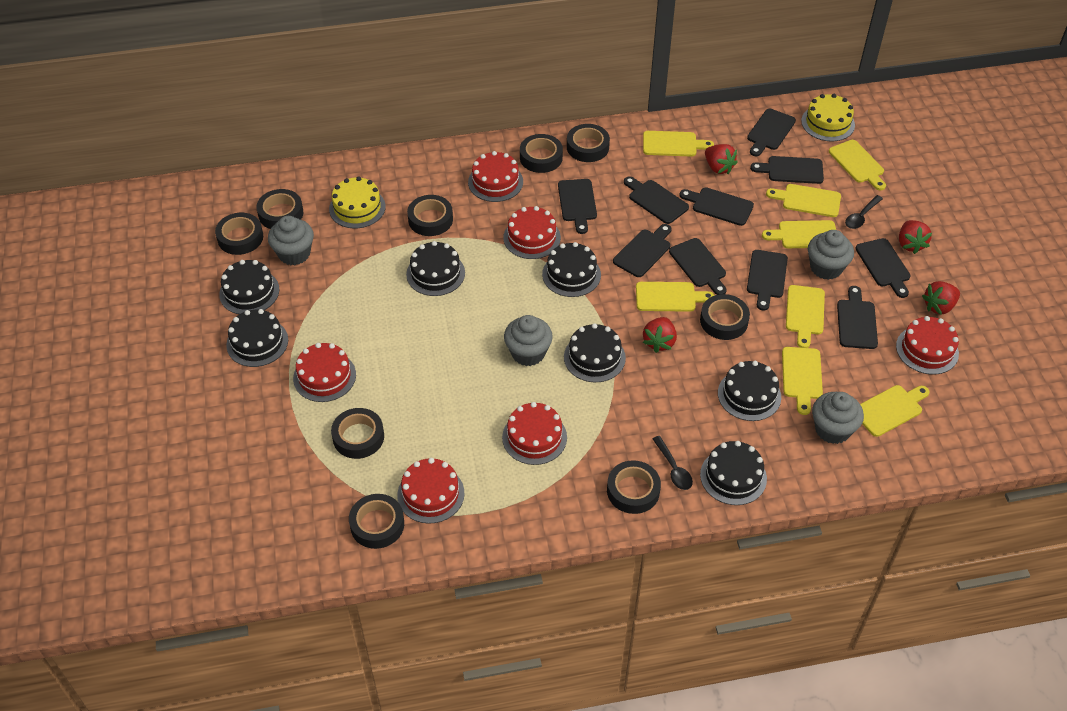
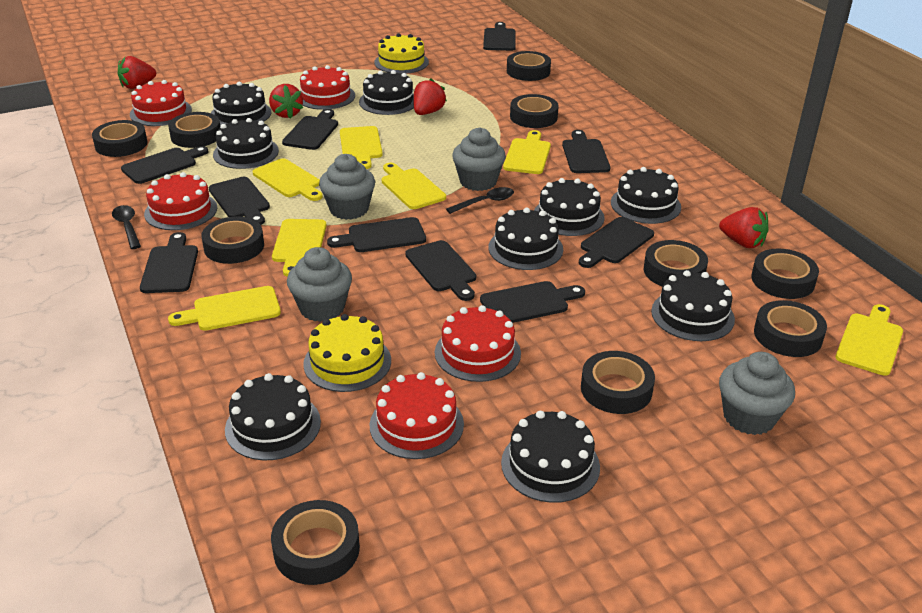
black cake: [219,260,279,314] [226,309,288,367] [406,241,465,296] [542,242,601,297] [564,323,626,382] [700,441,767,505] [718,361,781,421] = 7 -> [211,82,271,126] [213,118,279,169] [225,373,321,460] [359,70,414,115] [489,208,563,270] [501,411,600,503] [534,178,605,236] [611,167,681,224] [651,270,735,341] = 9
black tape: [215,213,263,255] [256,189,304,229] [331,408,384,459] [349,494,404,549] [407,195,453,236] [520,134,563,173] [567,124,610,162] [607,460,661,514] [700,294,750,340] = 9 -> [92,120,148,157] [168,112,220,148] [201,217,264,264] [271,500,360,585] [507,51,551,81] [510,94,559,128] [581,351,655,414] [644,240,708,286] [751,249,819,299] [754,300,827,357] = 10
red cake: [293,343,356,402] [397,458,464,524] [468,151,523,202] [502,402,567,465] [503,206,561,259] [896,316,959,375] = 6 -> [130,80,192,126] [144,172,217,230] [300,65,355,110] [370,372,464,459] [435,305,521,382] = 5
yellow cutting board: [636,282,715,312] [643,131,714,157] [762,220,836,248] [766,184,841,217] [782,347,823,415] [786,285,825,348] [829,140,886,190] [860,385,930,437] = 8 -> [168,286,281,331] [253,158,323,201] [272,219,327,277] [340,126,383,169] [382,163,446,209] [503,130,551,174] [836,304,903,376] = 7

